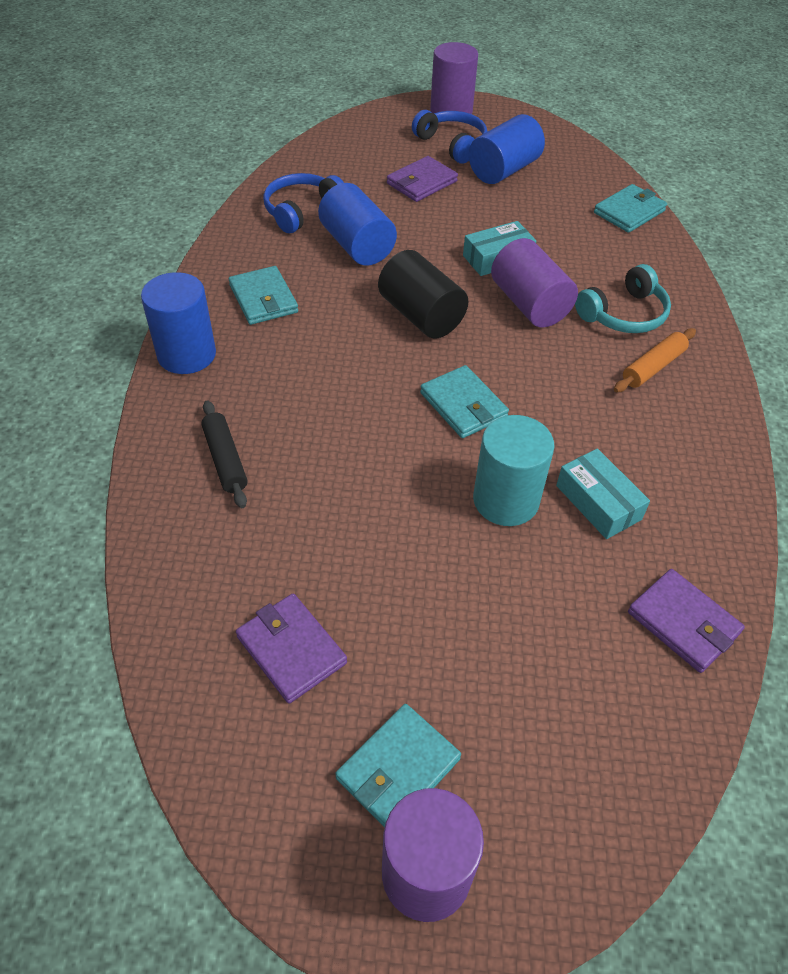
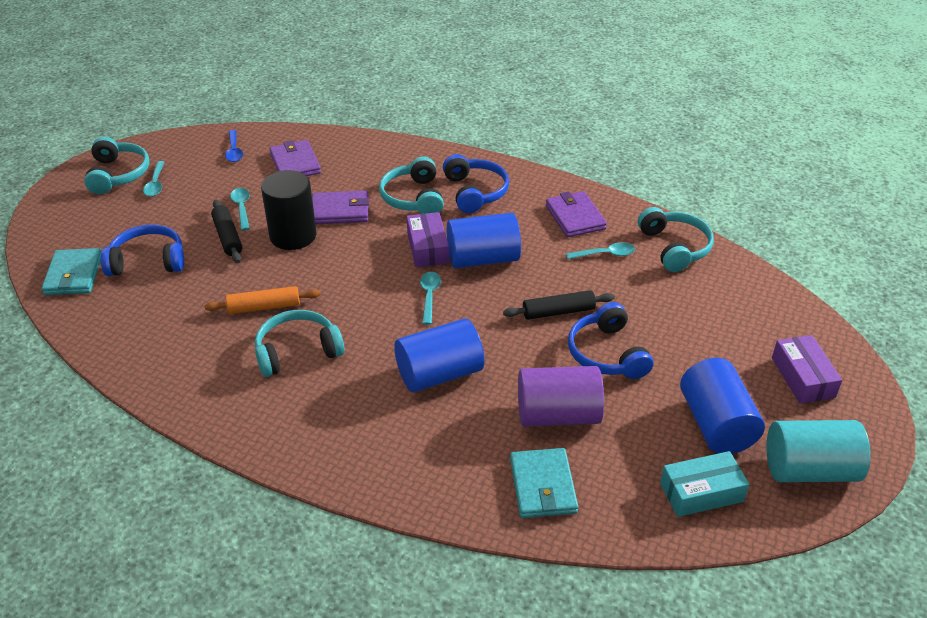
black rolling pin: [202,400,247,508] = 1 -> [211,200,242,263] [503,290,615,320] = 2
blue headphones: [263,173,344,233] [412,110,487,164] = 2 -> [101,225,184,276] [443,154,509,213] [568,302,653,379] = 3
blue spoon: none = 0 -> [225,130,243,162] = 1
purple box: none = 0 -> [407,212,449,267] [772,335,842,404] = 2
purple cylinder: [382,788,484,922] [430,42,478,114] [491,238,578,328] = 3 -> [518,366,604,427] = 1
turquoise box: [463,221,536,276] [556,448,650,539] = 2 -> [660,451,749,517] = 1
turquoise headphones: [575,264,671,333] = 1 -> [84,137,150,194] [255,310,344,377] [379,157,444,214] [638,207,714,272] = 4
turquoise spoon: none = 0 -> [143,161,165,197] [230,188,250,231] [420,272,441,325] [566,242,635,259] = 4
turquoise wallet: [229,266,298,325] [335,704,461,827] [420,365,509,438] [594,184,667,233] = 4 -> [41,248,101,295] [510,448,578,518] = 2

